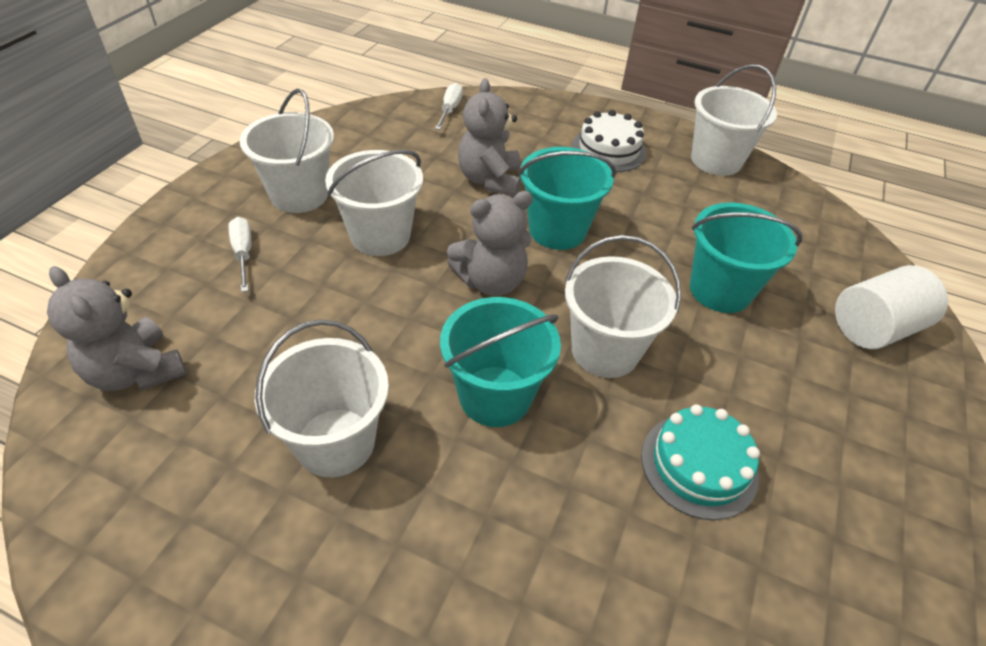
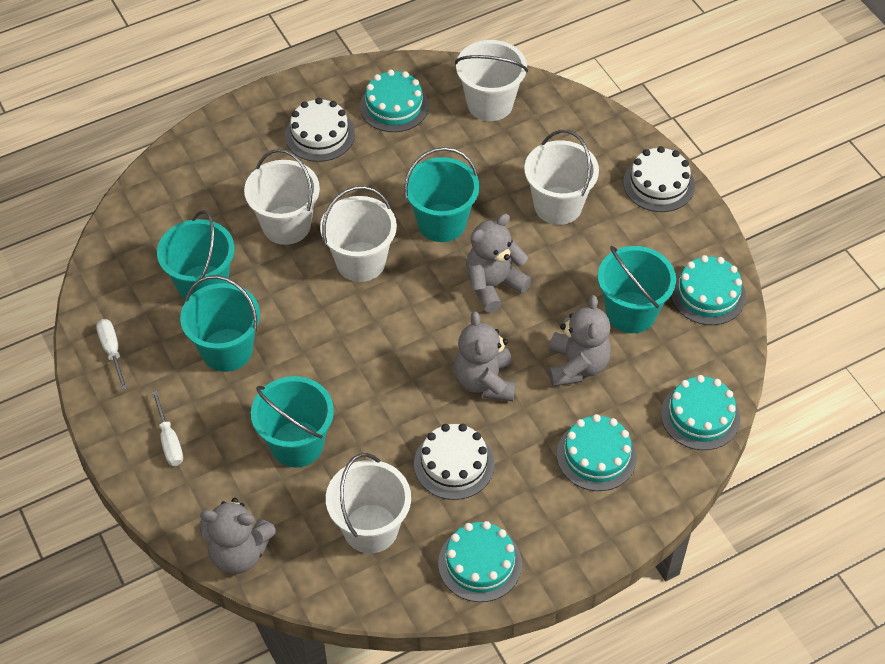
grey teddy bear: [47,266,186,391] [447,191,533,296] [458,78,521,196] = 3 -> [199,498,275,574] [454,311,516,401] [466,214,532,313] [549,295,611,387] = 4
turquoise bucket: [440,297,561,427] [518,147,616,250] [690,203,802,313] = 3 -> [157,210,235,300] [180,275,260,372] [251,376,334,468] [404,147,479,242] [598,246,676,333] = 5
turquoise cake: [641,404,760,520] = 1 -> [360,69,429,132] [438,521,522,602] [557,414,637,491] [661,375,740,450] [671,255,746,325] = 5
white cake: [572,110,647,172] = 1 -> [285,98,355,162] [414,424,494,500] [623,146,695,212] = 3
white cylinder: [835,265,948,349] = 1 -> none = 0

